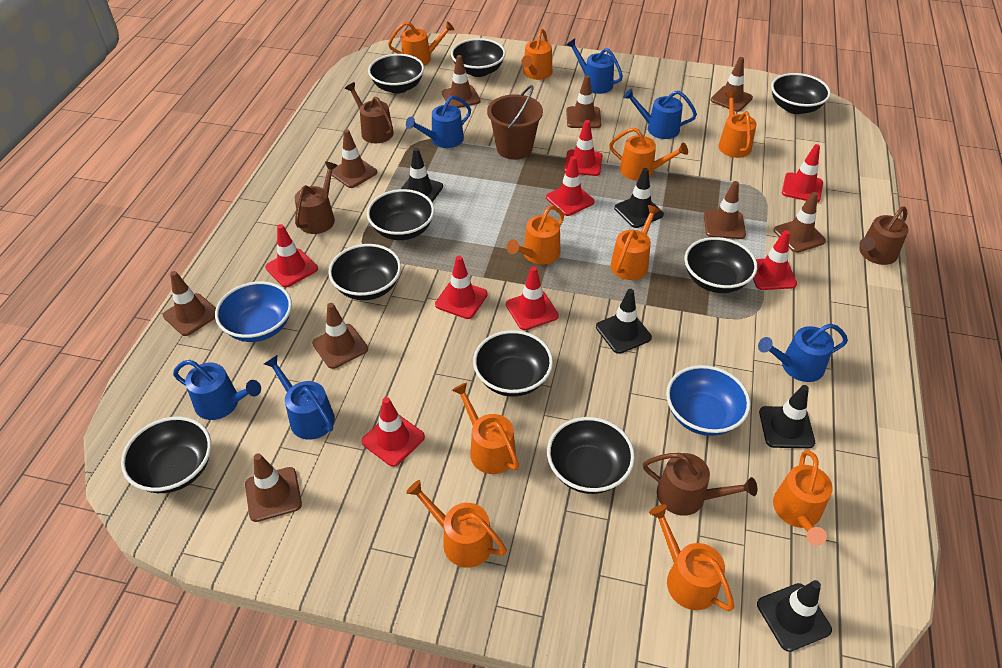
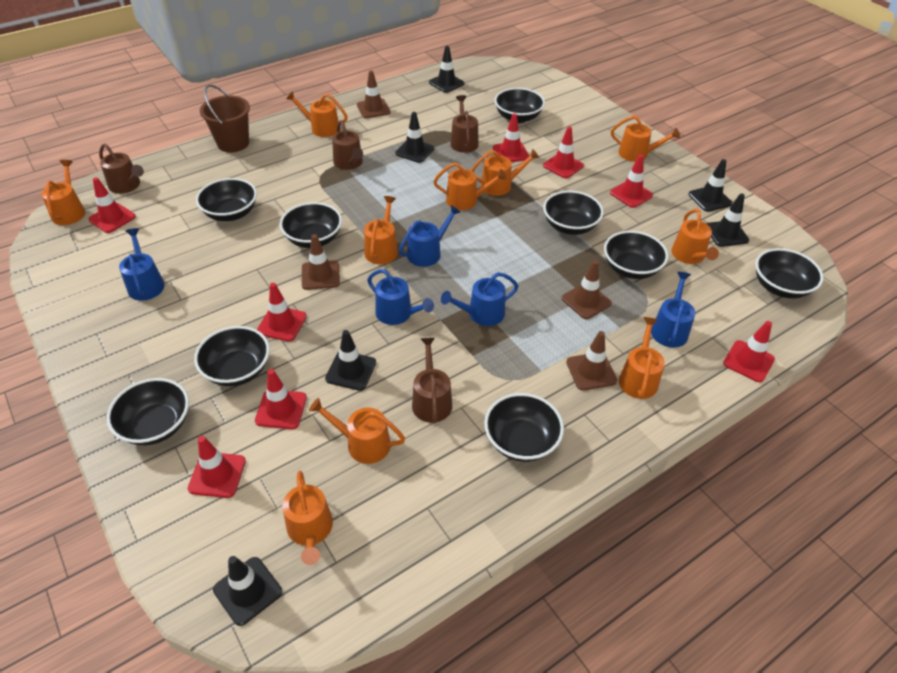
black traffic cone: [401,148,443,202] [596,289,652,354] [614,168,664,228] [757,580,832,652] [759,385,815,448] = 5 -> [213,556,282,626] [325,330,376,391] [395,112,434,163] [429,46,464,93] [689,159,732,212] [706,193,749,247] = 6
blue bowl: [215,281,292,342] [666,365,751,436] = 2 -> none = 0
blue watering can: [173,360,261,420] [264,355,335,440] [406,95,471,148] [566,38,623,94] [623,89,697,139] [758,323,848,382] = 6 -> [119,228,165,301] [367,269,434,325] [399,205,460,267] [441,272,518,326] [651,272,695,348] = 5
brown traffic cone: [163,271,216,336] [245,453,302,522] [312,303,368,369] [331,129,377,188] [442,55,481,108] [566,75,601,128] [704,181,746,239] [711,57,753,112] [774,192,826,253] = 9 -> [302,234,340,290] [357,70,391,118] [562,260,612,319] [566,331,617,391] = 4

